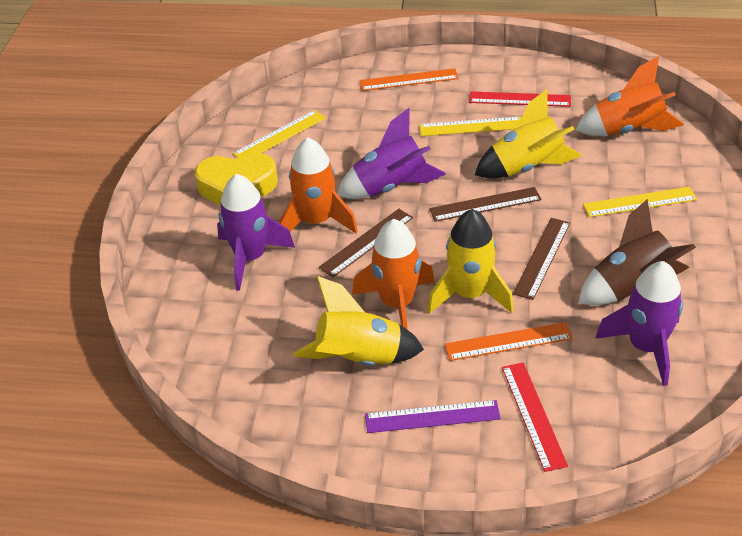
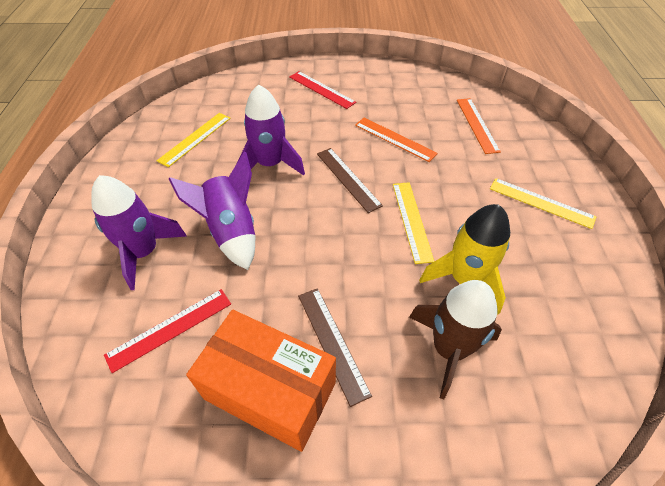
brown ruler: [319,209,413,277] [429,187,542,222] [513,218,570,300] = 3 -> [298,288,372,407] [317,148,383,213] = 2
orange box: none = 0 -> [186,310,336,452] = 1
orange rocket: [279,137,358,233] [352,219,434,329] [576,56,684,136] = 3 -> none = 0
purple ruler: [365,400,501,433] = 1 -> none = 0
yellow heart: [194,153,278,205] = 1 -> none = 0
yellow rocket: [293,276,424,366] [428,209,514,313] [475,90,582,179] = 3 -> [419,204,510,315] = 1

